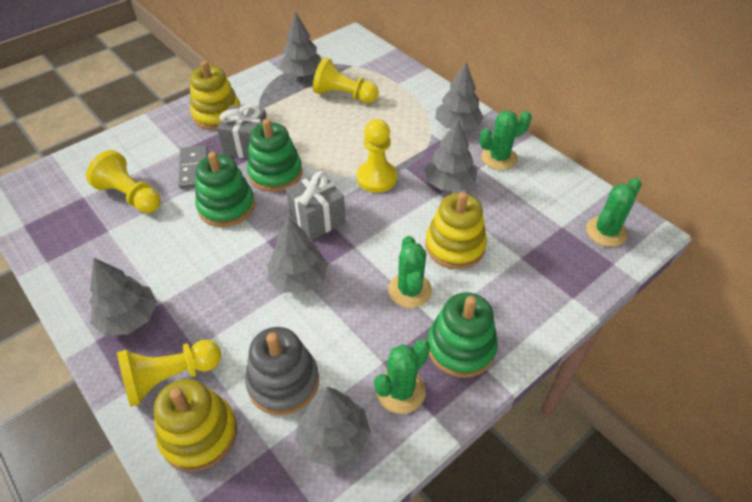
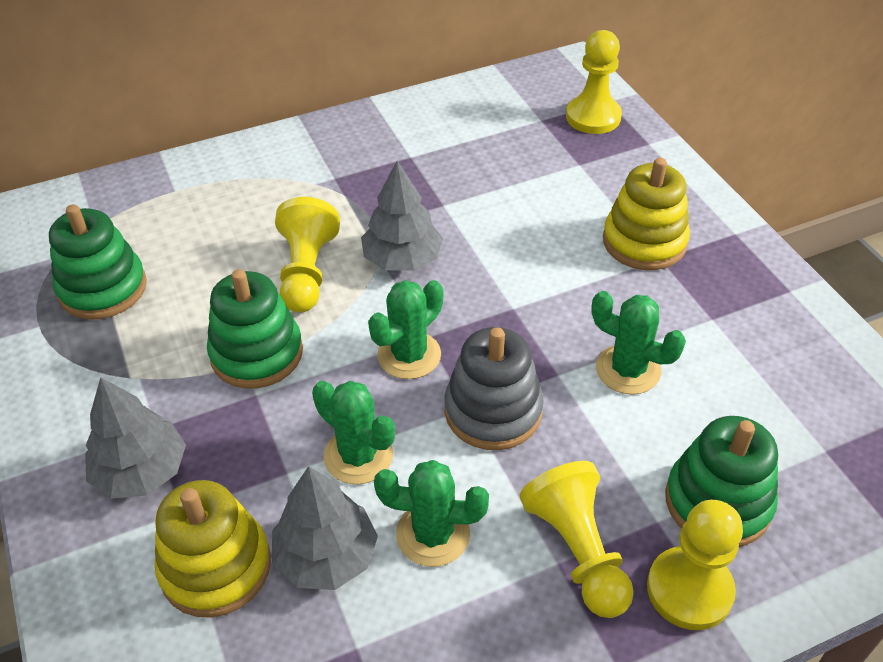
grey domino: [178,145,208,189] = 1 -> none = 0
grey gift: [217,104,267,158] [286,171,346,240] = 2 -> none = 0
grey tree: [89,258,157,336] [267,216,328,292] [280,12,322,77] [295,387,371,468] [424,120,477,191] [435,62,484,131] = 6 -> [85,378,186,499] [272,466,378,590] [361,161,443,271] = 3
yellow stacking toy: [154,379,237,472] [190,61,240,130] [425,192,487,269] = 3 -> [155,480,271,618] [603,158,690,270] = 2

